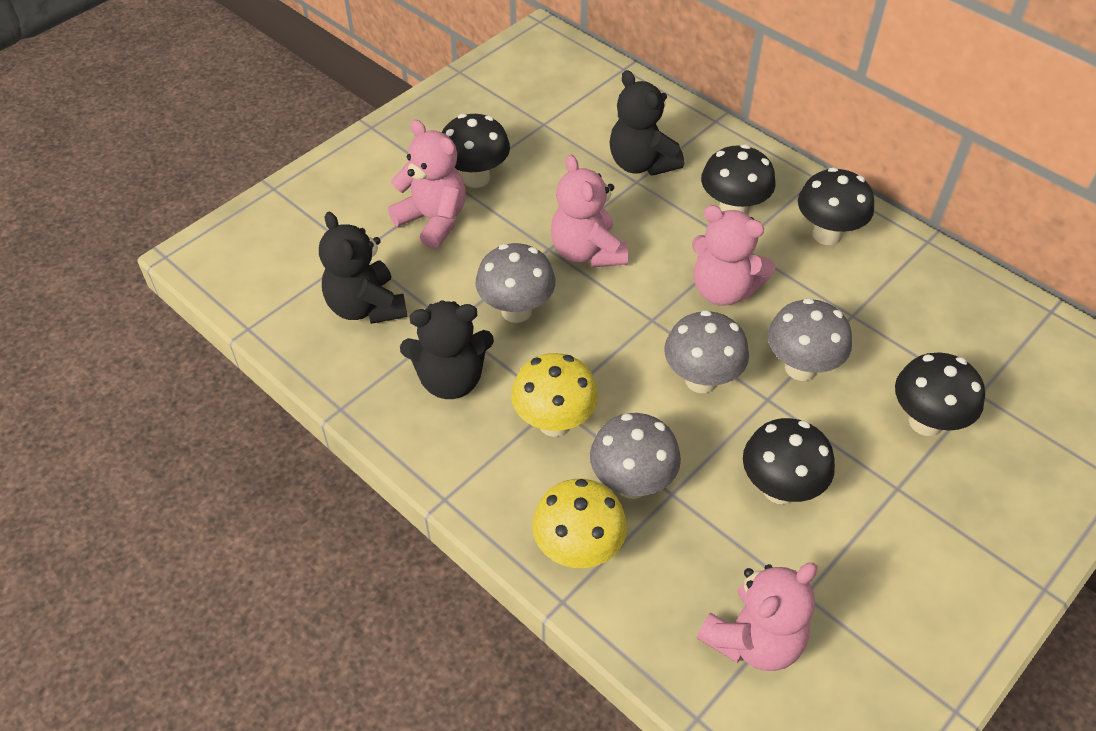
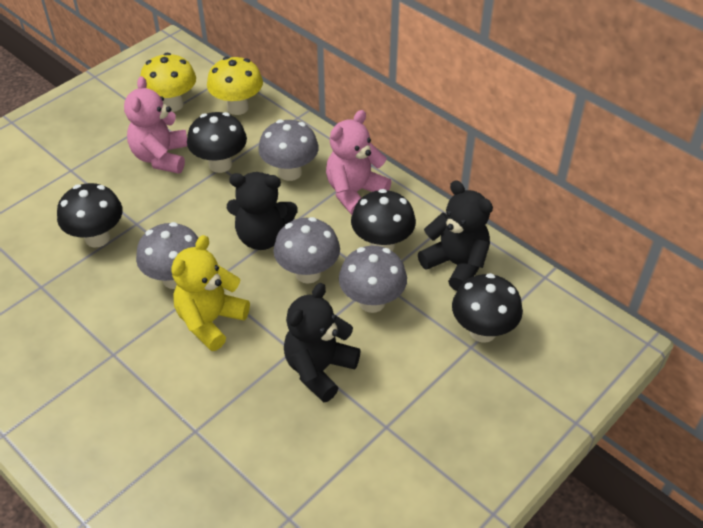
black mushroom: [442,114,510,188] [701,144,775,214] [743,418,835,504] [798,167,874,245] [895,353,985,436] = 5 -> [57,183,122,247] [187,112,247,173] [351,189,416,251] [452,273,523,343] = 4
pink teddy bear: [388,120,466,249] [551,155,628,268] [692,205,775,306] [697,563,817,671] = 4 -> [124,76,187,174] [326,110,391,215] = 2
yellow teddy bear: none = 0 -> [171,235,250,351] = 1

